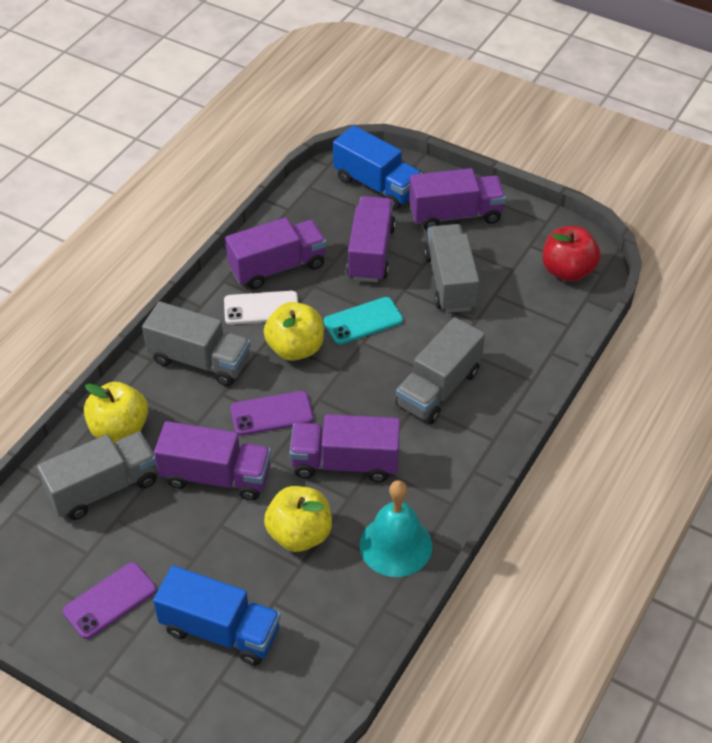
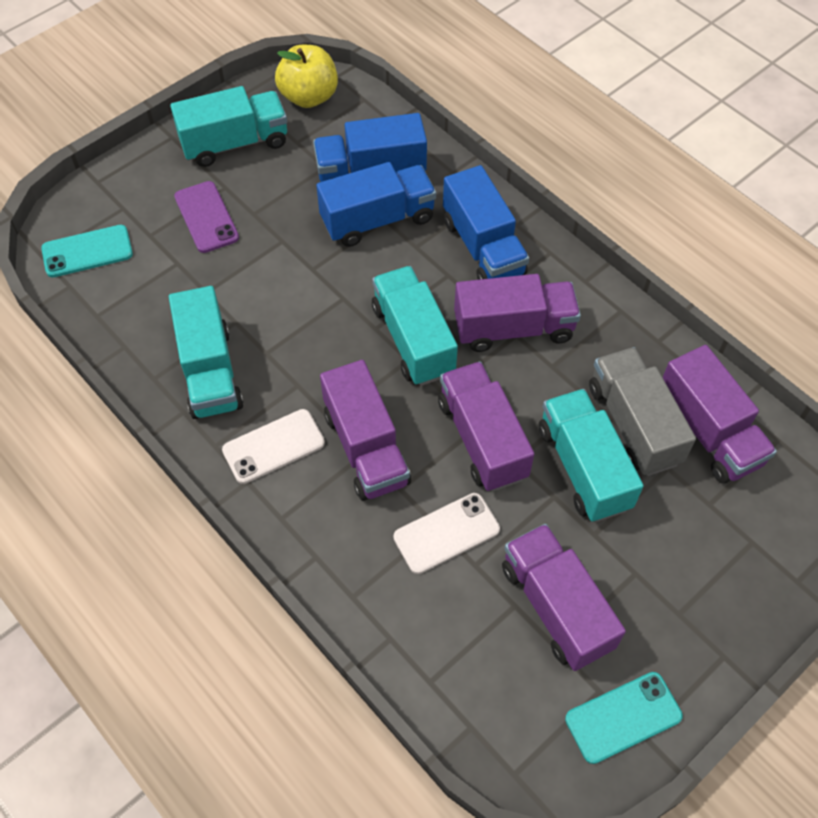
blue truck: [153,566,281,666] [333,125,422,210] = 2 -> [313,113,427,182] [316,162,436,247] [443,165,529,280] = 3
grey truck: [37,432,157,520] [142,301,251,386] [396,317,485,424] [424,224,479,313] = 4 -> [589,347,696,476] = 1
purple phone: [63,562,156,639] [231,391,313,435] = 2 -> [174,181,239,253] = 1
red apple: [542,226,600,282] = 1 -> none = 0
turquoise bell: [360,480,432,577] = 1 -> none = 0
turquoise phone: [324,297,403,345] = 1 -> [41,225,133,277] [565,672,683,764] = 2
turquoise truck: none = 0 -> [169,286,244,419] [170,86,287,167] [372,266,458,386] [539,389,644,522] = 4
white phone: [224,291,298,325] = 1 -> [222,409,325,484] [393,493,500,574] = 2
yellow apple: [84,382,148,443] [263,302,324,361] [264,486,332,552] = 3 -> [275,45,338,108] = 1

